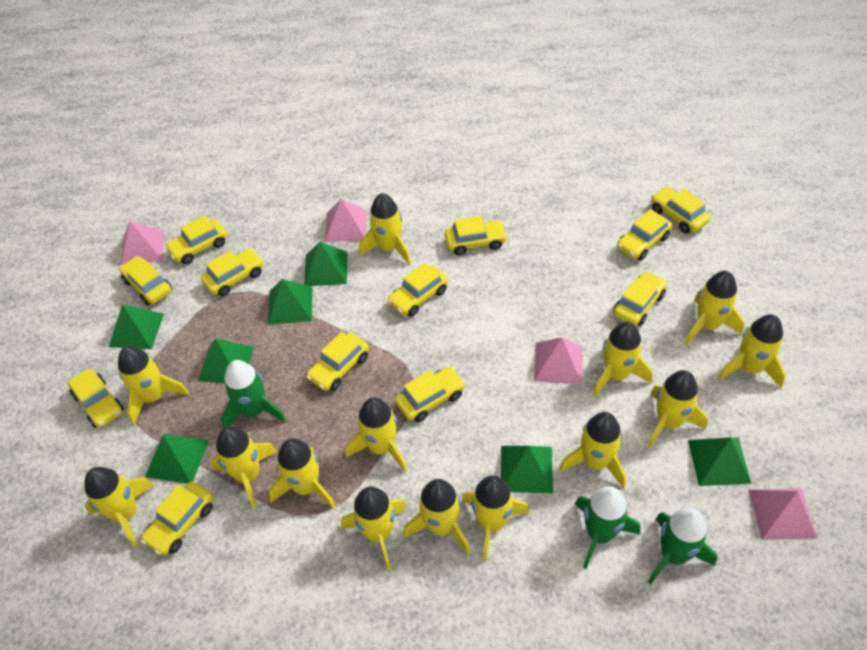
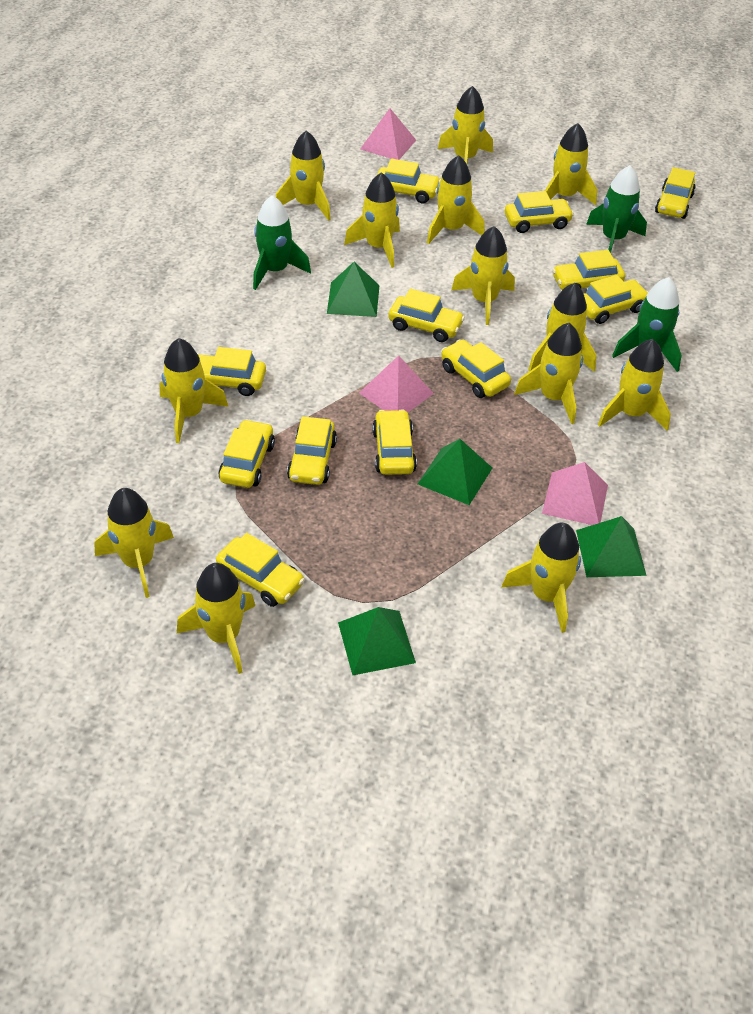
green pyramid: [109,304,164,349] [145,434,209,484] [198,339,254,383] [268,279,312,325] [304,242,347,286] [501,446,553,493] [688,437,752,486] = 7 -> [327,262,380,317] [338,607,416,675] [418,439,492,505] [576,516,647,577] = 4
pink pyramid: [121,221,164,265] [325,199,367,242] [534,337,582,385] [749,488,817,540] = 4 -> [359,355,434,412] [360,108,416,160] [542,462,608,525] = 3
yellow rocket: [84,467,155,547] [118,346,189,425] [211,427,277,509] [269,439,335,509] [341,486,407,570] [346,397,407,472] [359,193,411,265] [403,479,470,554] [462,475,529,561] [559,412,626,489] [593,321,653,397] [647,370,708,448] [685,271,744,345] [718,314,786,388] = 14 -> [94,488,174,598] [159,338,228,443] [177,563,255,674] [276,131,331,221] [344,172,400,268] [427,155,485,244] [438,86,493,164] [451,226,515,325] [502,523,581,633] [514,323,583,424] [528,283,596,372] [545,123,597,205] [598,339,671,431] = 13

